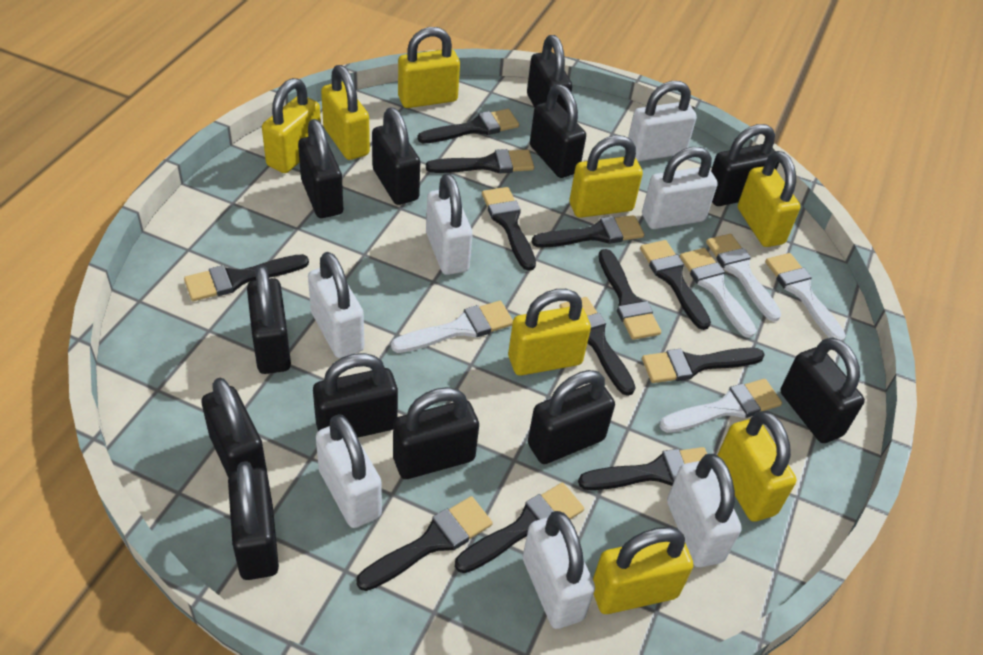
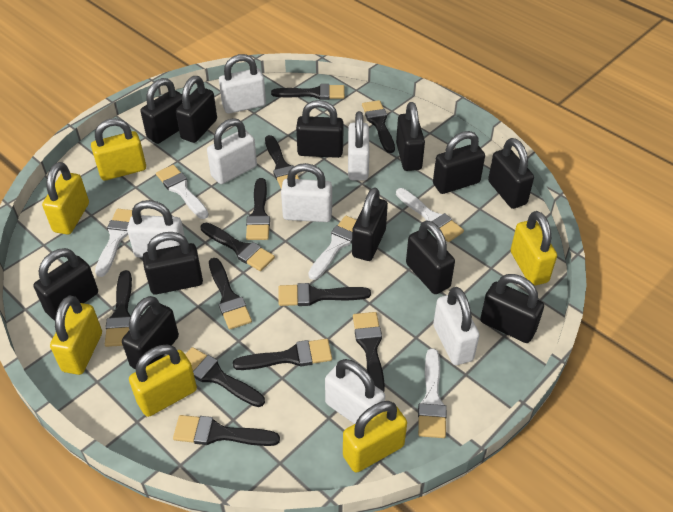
yellow padlock: [262,78,321,173] [321,65,370,160] [398,27,460,108] [508,289,591,376] [570,135,643,218] [593,527,693,614] [717,411,796,522] [738,151,800,247] = 8 -> [42,162,89,235] [50,295,102,375] [91,118,146,181] [129,345,197,417] [343,401,407,473] [511,211,557,286] = 6

